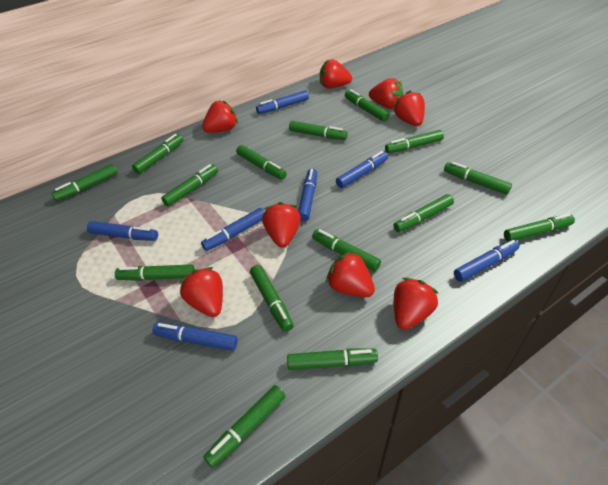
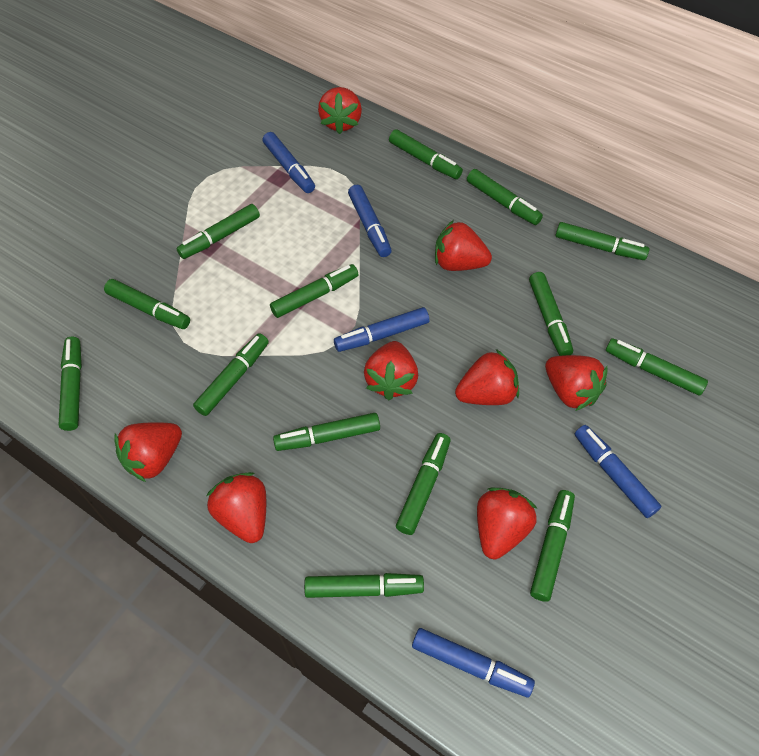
blue marker: [87,221,158,241] [152,322,238,351] [201,208,265,251] [256,90,309,114] [298,168,317,221] [336,151,388,188] [454,240,519,282] = 7 -> [263,132,315,193] [334,307,429,352] [348,185,392,257] [412,628,535,697] [575,425,662,518] = 5
green marker: [51,164,118,201] [115,264,195,281] [132,134,183,174] [161,164,218,207] [204,385,285,468] [236,145,287,180] [250,265,294,332] [287,349,378,370] [289,121,348,140] [312,229,381,272] [345,89,389,122] [385,130,444,153] [393,194,454,232] [444,162,512,195] [504,214,575,242] = 15 -> [59,337,82,431] [104,279,190,329] [176,204,260,259] [193,333,269,416] [270,264,358,318] [273,413,380,451] [304,573,424,598] [389,129,463,179] [396,433,451,535] [467,169,543,225] [529,272,573,356] [530,490,575,602] [555,222,649,260] [606,338,708,395] = 14

